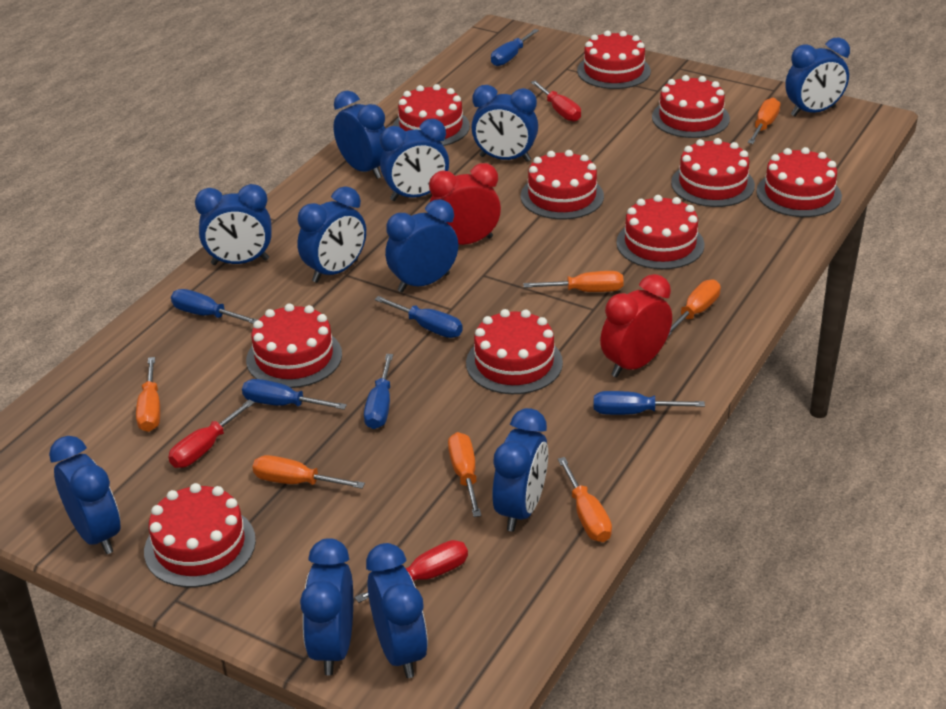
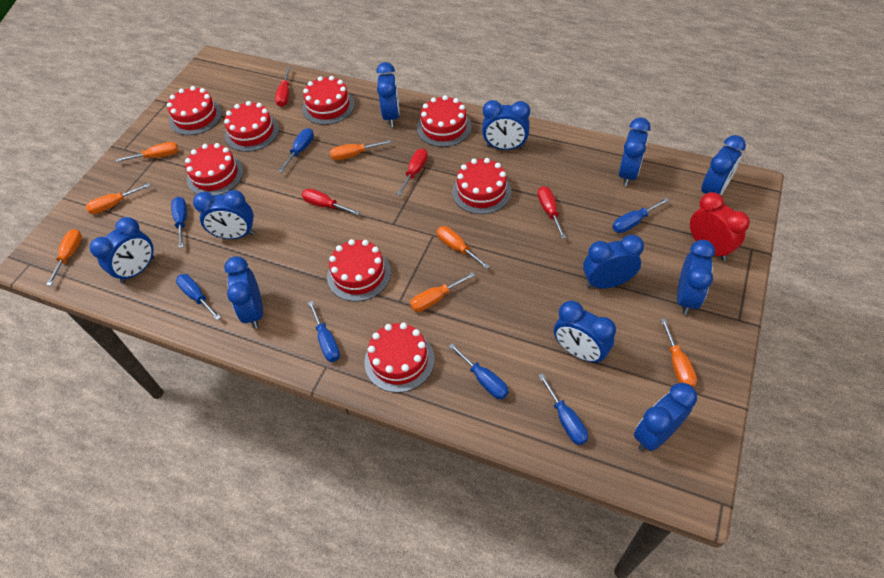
blue screwdriver: [171,289,257,324] [242,379,347,410] [364,354,393,429] [374,296,463,338] [491,29,539,66] [594,391,705,415] = 6 -> [171,197,187,248] [176,274,221,320] [278,128,314,172] [308,301,340,362] [449,343,509,399] [538,373,588,445] [612,198,669,233] = 7
red cake: [144,483,256,587] [246,303,342,388] [393,84,470,146] [466,309,563,394] [521,150,604,220] [577,30,651,89] [616,195,704,269] [652,75,730,138] [671,138,755,207] [756,147,842,217] = 10 -> [167,86,222,135] [185,143,244,196] [224,101,279,152] [302,76,355,125] [327,239,391,302] [364,323,435,393] [417,95,472,147] [452,158,511,214] = 8
red clock: [429,163,501,245] [600,274,672,378] = 2 -> [690,192,750,261] = 1
red screwdriver: [168,399,255,468] [355,540,468,603] [531,81,581,122] = 3 -> [275,67,290,107] [302,188,360,215] [396,148,428,195] [538,186,566,239] = 4

